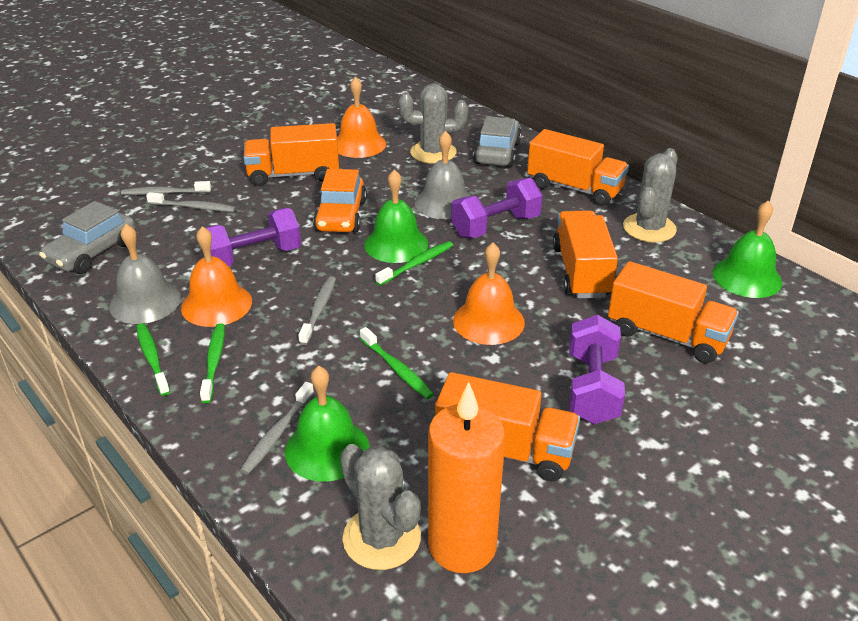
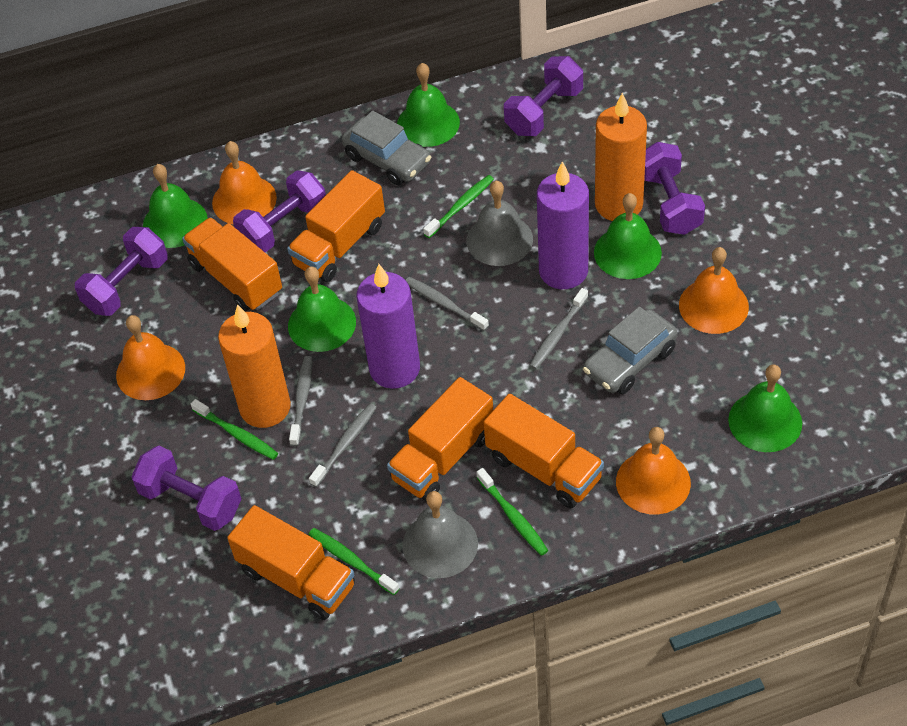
green bell: [285,366,370,482] [364,169,428,263] [712,201,782,298] = 3 -> [143,164,208,248] [288,266,356,352] [397,63,460,147] [594,193,662,279] [728,365,802,452] = 5
grey cactus: [340,444,421,570] [399,83,468,164] [623,148,678,243] = 3 -> none = 0
orange bell: [181,226,252,327] [337,76,386,158] [453,243,525,345] = 3 -> [116,315,185,400] [212,141,277,225] [616,427,691,514] [679,247,749,334] = 4
orange candle: [428,382,505,573] = 1 -> [218,304,291,428] [595,93,647,221] = 2
orange car: [313,169,367,232] = 1 -> none = 0
purple candle: none = 0 -> [357,264,420,389] [537,161,589,289] = 2
purple dumbbell: [206,208,301,266] [451,178,543,238] [569,315,625,424] = 3 -> [75,227,168,316] [131,445,241,531] [233,170,326,253] [504,56,583,136] [644,142,705,235] = 5

